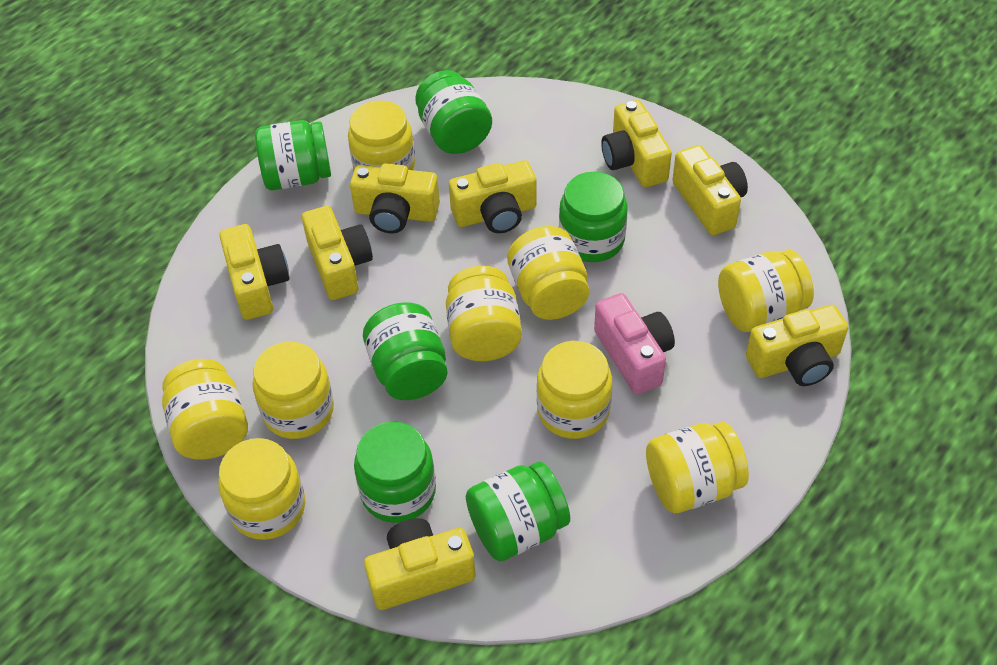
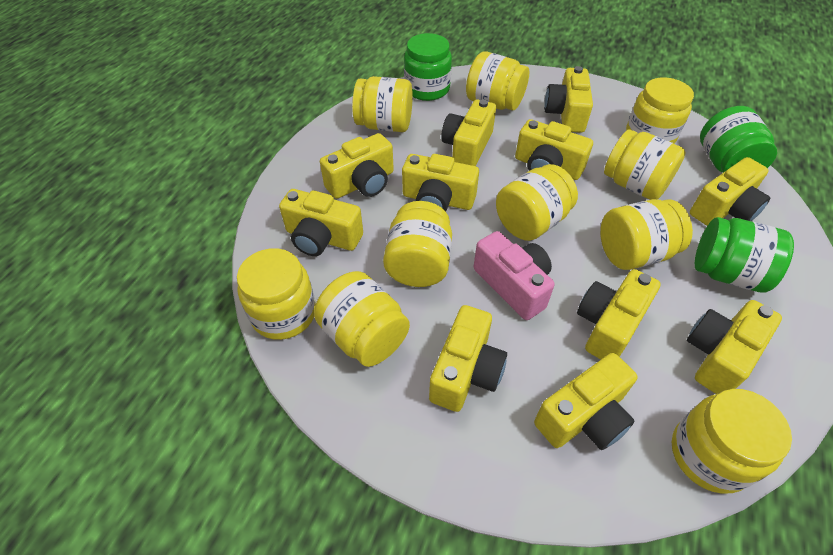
green jar: [255,120,331,190] [354,422,436,523] [363,302,448,400] [415,70,492,154] [466,462,570,561] [559,172,628,262] = 6 -> [404,33,452,101] [695,217,794,293] [700,106,777,173] = 3
yellow camera: [219,224,289,320] [302,206,373,300] [350,163,440,233] [364,518,476,610] [449,160,537,233] [601,100,672,187] [673,145,748,235] [746,305,848,386] = 8 -> [279,189,363,256] [320,133,394,199] [402,154,479,211] [429,305,507,412] [441,99,496,166] [515,119,593,180] [534,353,638,450] [544,66,593,133] [577,269,661,359] [687,300,782,394] [690,157,770,226] = 11
yellow jar: [162,359,248,460] [219,438,305,540] [252,341,334,439] [348,100,415,170] [446,266,522,361] [507,226,589,320] [537,341,612,439] [646,422,749,513] [718,250,814,332] = 9 -> [237,248,316,340] [314,271,410,367] [352,76,413,132] [383,201,452,287] [466,51,529,110] [496,164,578,241] [600,199,693,270] [604,130,686,200] [626,77,694,144] [672,389,792,494] = 10

